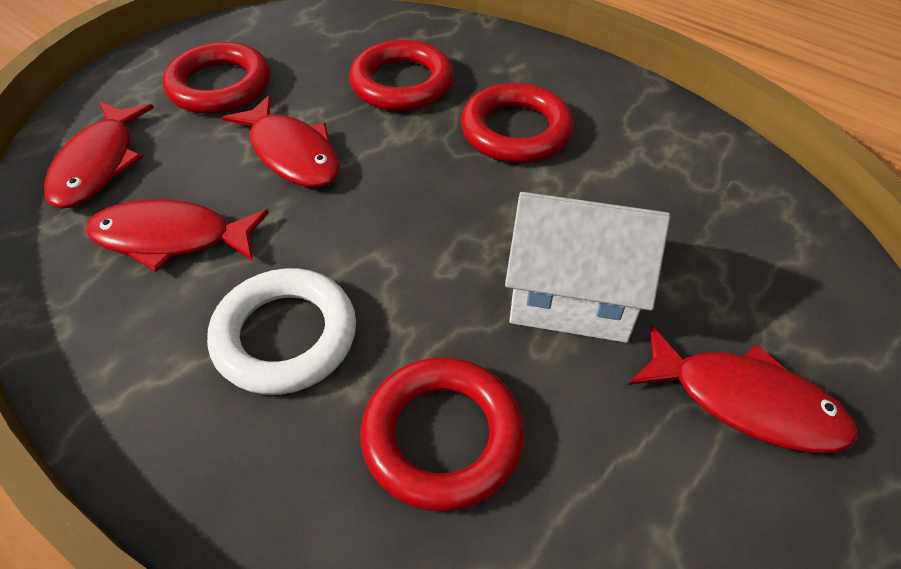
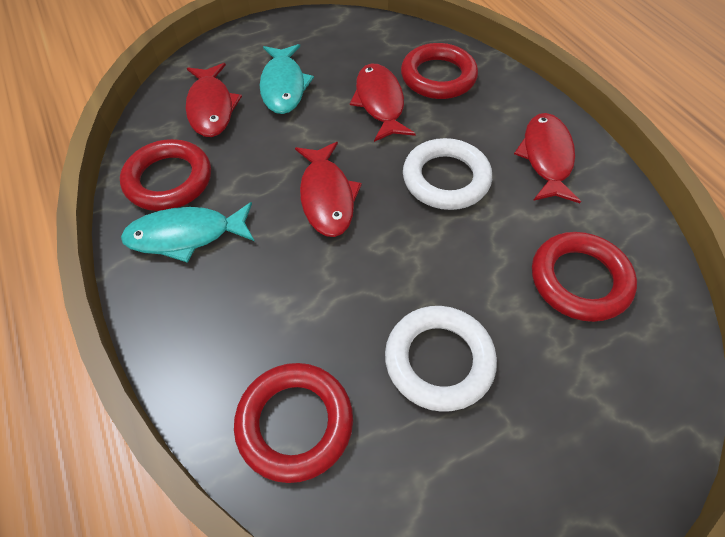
turquoise fish: none = 0 -> [121,202,254,263] [260,44,314,114] = 2
white house: [505,192,670,343] = 1 -> none = 0
white ring: [207,268,356,395] = 1 -> [385,306,497,412] [403,138,492,210] = 2

